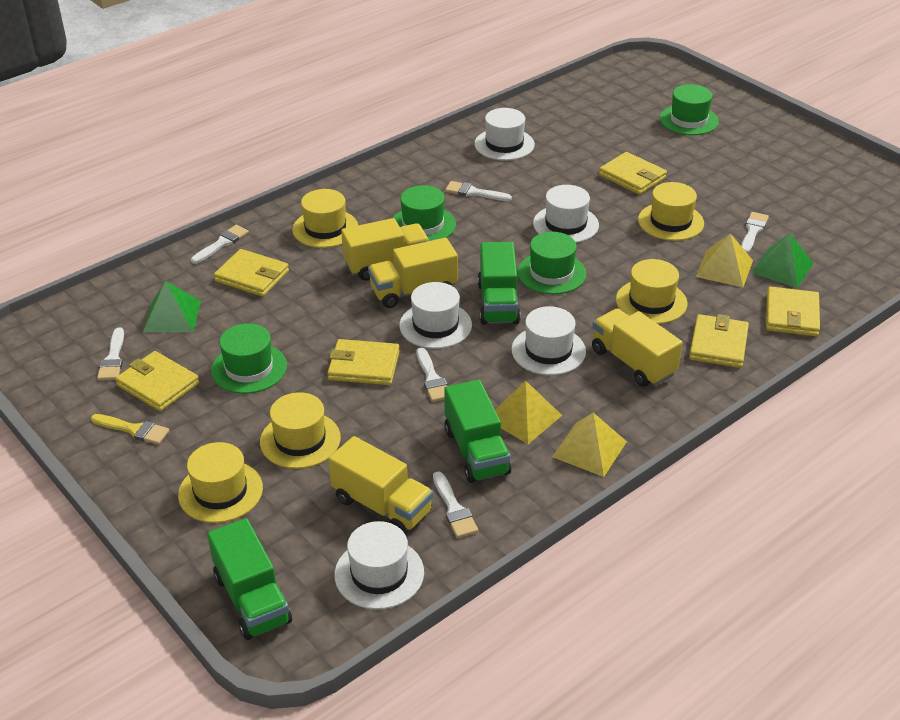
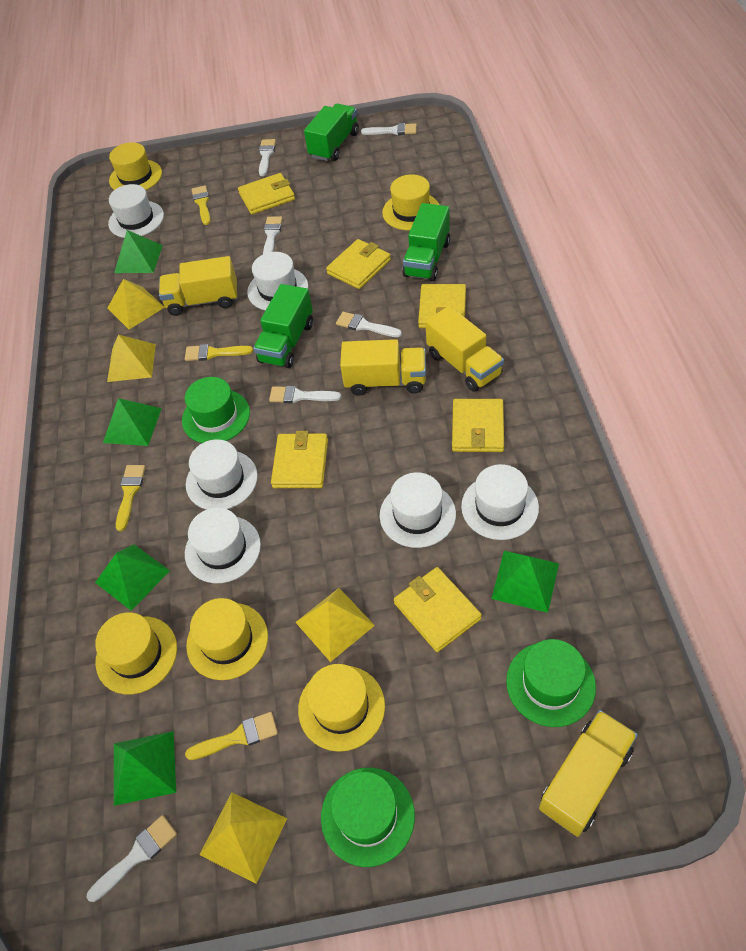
green hat: [211,323,287,394] [393,185,456,241] [517,232,586,294] [660,84,719,135] = 4 -> [182,377,250,443] [321,768,415,867] [506,639,596,727] = 3
green pyramid: [143,281,201,332] [751,233,813,288] = 2 -> [95,544,170,611] [103,398,162,446] [114,230,163,273] [114,731,176,806] [491,551,559,613] = 5
white hat: [334,521,424,610] [399,282,472,349] [474,108,535,161] [511,306,586,375] [533,185,599,243] = 5 -> [108,184,164,238] [185,508,261,583] [186,439,258,510] [247,252,308,311] [380,472,456,548] [461,464,539,540] = 6
yellow brush: [91,414,170,445] = 1 -> [116,465,146,531] [185,344,253,361] [185,712,278,760] [191,185,210,225] = 4
yellow pyramid: [495,381,562,444] [552,413,627,477] [696,233,753,287] = 3 -> [107,279,165,329] [107,335,156,382] [200,792,287,884] [295,588,375,662] = 4

